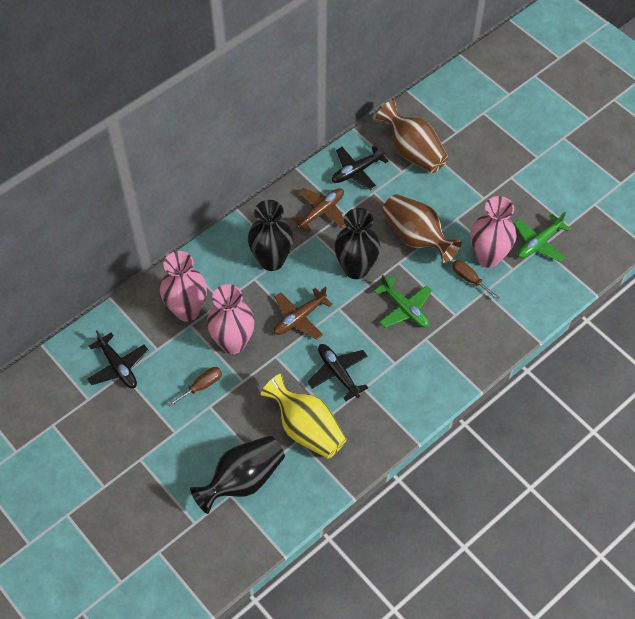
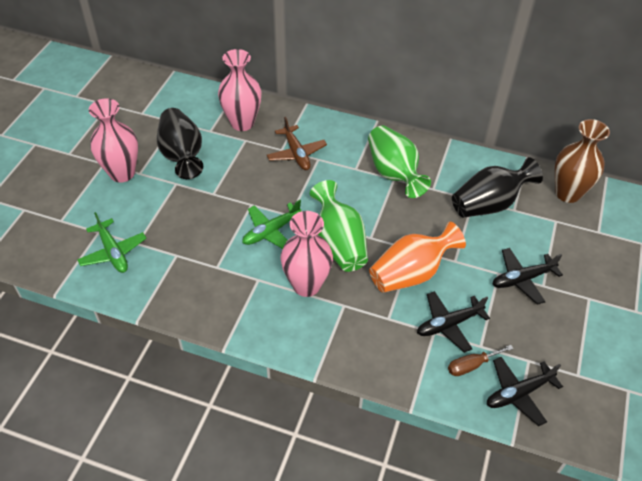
black vase: [190,436,285,514] [248,200,293,271] [334,208,380,279] = 3 -> [157,108,203,179] [452,157,543,218] = 2
brown plane: [274,287,333,339] [291,188,345,233] = 2 -> [267,117,327,170] = 1
brown screwdriver: [168,367,222,407] [452,260,500,300] = 2 -> [448,345,513,376] = 1
brown vase: [376,100,448,173] [382,194,462,263] = 2 -> [555,119,610,203] = 1
green vase: none = 0 -> [310,180,368,272] [368,125,431,198] = 2
orange vase: none = 0 -> [369,222,466,293] = 1
yellow vase: [260,374,347,459] = 1 -> none = 0

